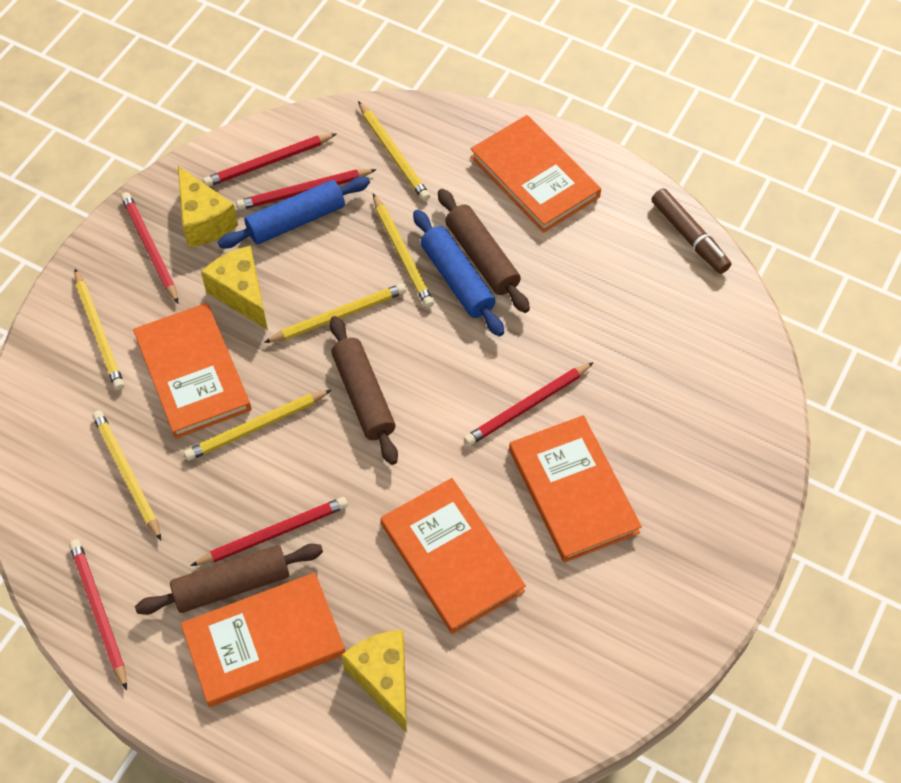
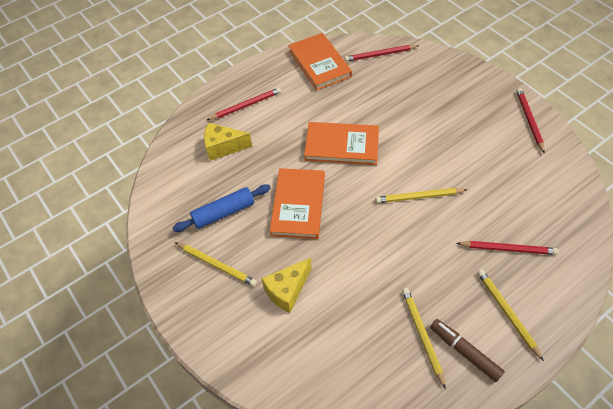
blue rolling pin: [218,176,370,248] [413,210,504,336] = 2 -> [173,184,271,232] = 1
brown rolling pin: [135,544,323,615] [330,316,398,465] [438,189,530,313] = 3 -> none = 0
orange book: [133,303,251,439] [181,573,345,707] [381,478,526,634] [470,115,601,233] [509,415,642,563] = 5 -> [270,168,325,239] [288,33,352,90] [304,122,379,165] = 3
red pencil: [69,539,127,690] [121,192,179,304] [190,497,348,566] [203,133,337,187] [236,169,377,210] [464,362,594,446] = 6 -> [207,88,281,120] [344,45,419,62] [457,241,559,255] [516,88,545,154] = 4
yellow cheese: [178,166,238,248] [201,246,268,330] [341,630,407,733] = 3 -> [204,123,252,161] [261,258,312,313] = 2
yellow pencil: [74,269,124,390] [92,410,161,541] [184,390,331,461] [264,283,406,343] [358,101,430,201] [373,194,434,308] = 6 -> [175,242,257,287] [375,188,467,203] [402,288,446,389] [477,269,544,361] = 4

